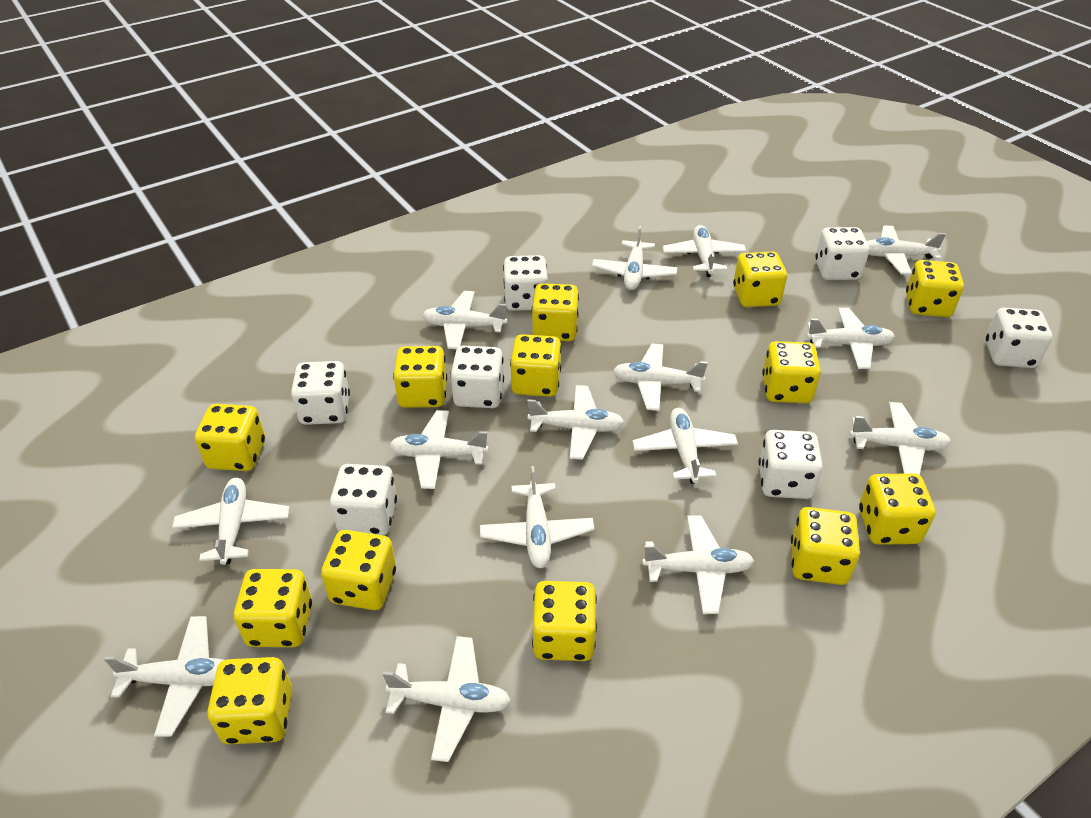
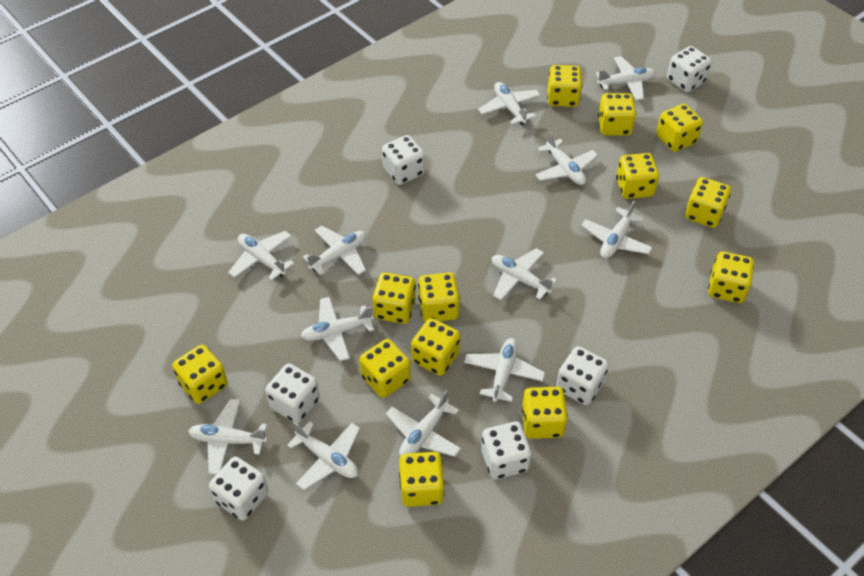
white dice: [291,361,350,425] [330,464,397,535] [450,346,504,408] [503,255,548,311] [759,430,823,499] [815,227,869,280] [985,308,1053,368] = 7 -> [209,456,268,521] [265,364,320,423] [382,135,425,185] [481,421,531,479] [556,346,609,405] [667,46,712,93] = 6
white plane: [104,616,224,737] [172,478,289,565] [383,636,511,762] [390,410,489,489] [422,291,507,349] [480,466,594,568] [527,385,624,460] [592,226,677,290] [613,343,708,411] [632,408,738,484] [642,515,754,614] [663,225,746,277] [806,308,895,369] [849,402,951,475] [867,225,946,275] = 15 -> [188,399,267,475] [228,231,294,281] [287,421,360,490] [301,297,374,361] [303,226,366,275] [386,390,461,457] [464,338,545,402] [478,82,541,125] [492,248,557,300] [535,131,598,185] [581,200,653,259] [596,56,656,100] = 12

